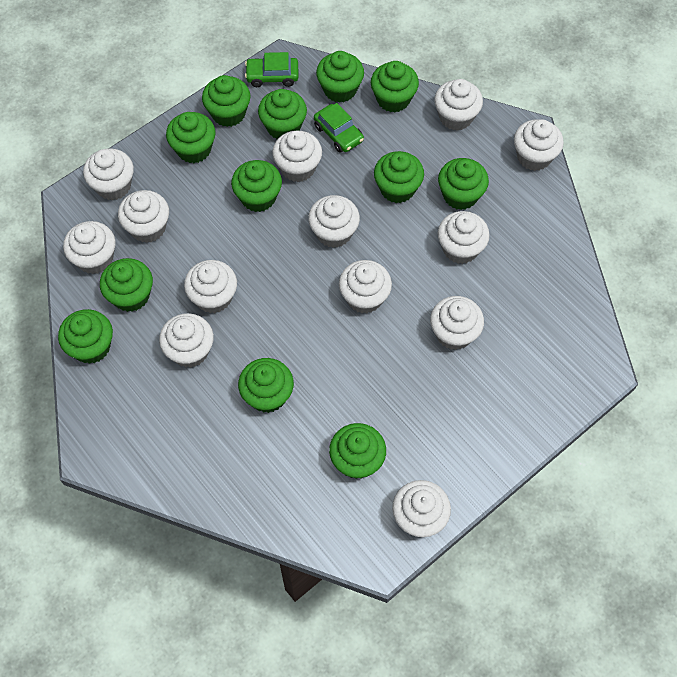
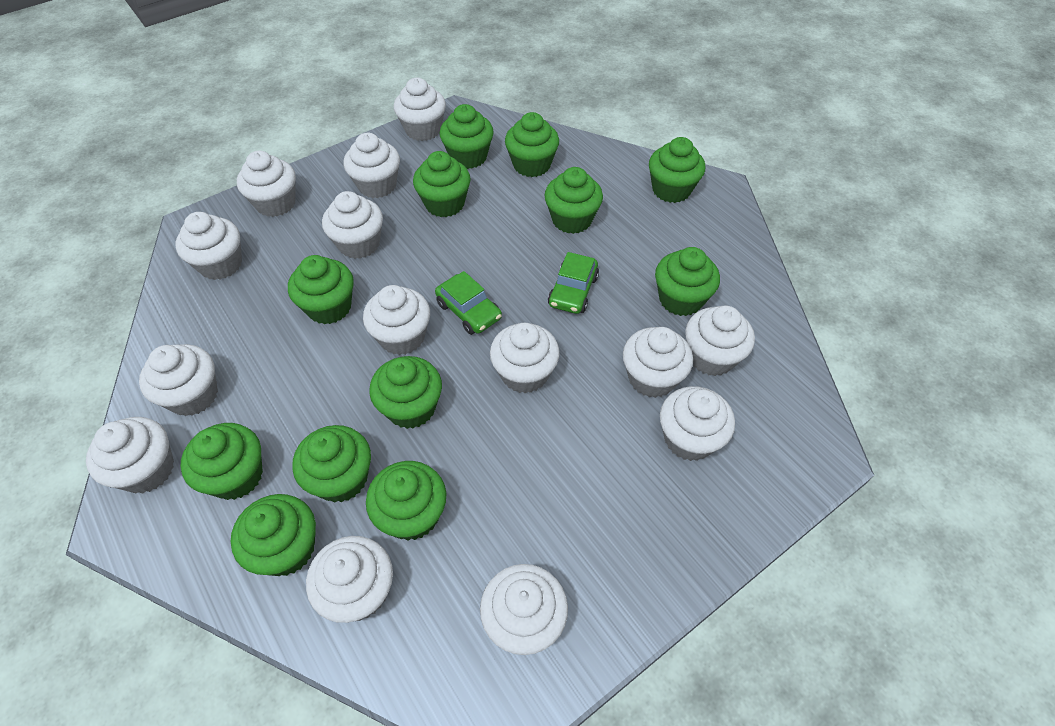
white cupcake: [63,221,116,274] [83,148,134,201] [118,190,169,243] [159,313,214,368] [184,260,237,313] [272,131,322,182] [308,195,360,248] [339,260,392,314] [392,480,451,537] [430,296,484,350] [434,79,483,131] [438,211,490,264] [514,119,564,171] = 13 -> [86,417,174,493] [139,344,218,416] [175,212,242,280] [237,151,296,217] [306,536,393,623] [322,191,383,259] [344,133,400,198] [363,285,430,355] [394,78,446,141] [480,564,568,655] [490,323,560,394] [623,327,693,398] [660,386,735,461] [685,305,755,376] = 14

